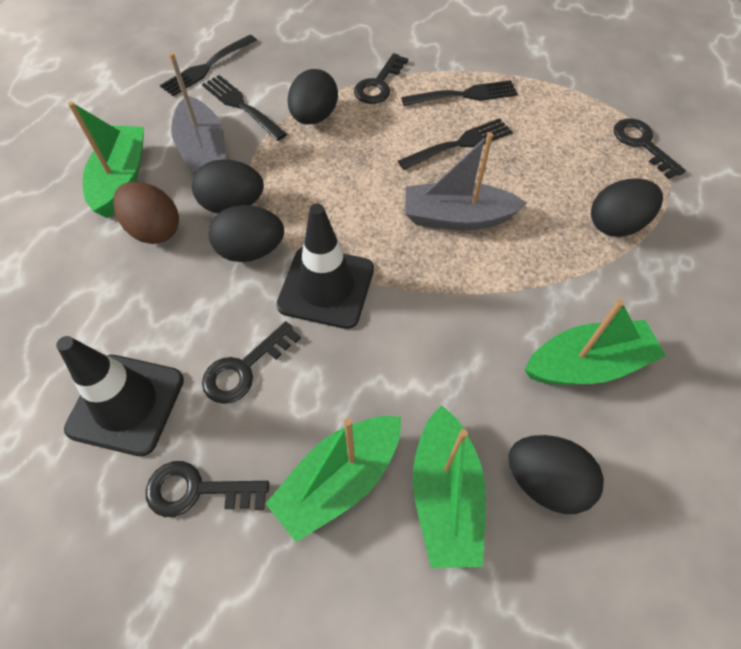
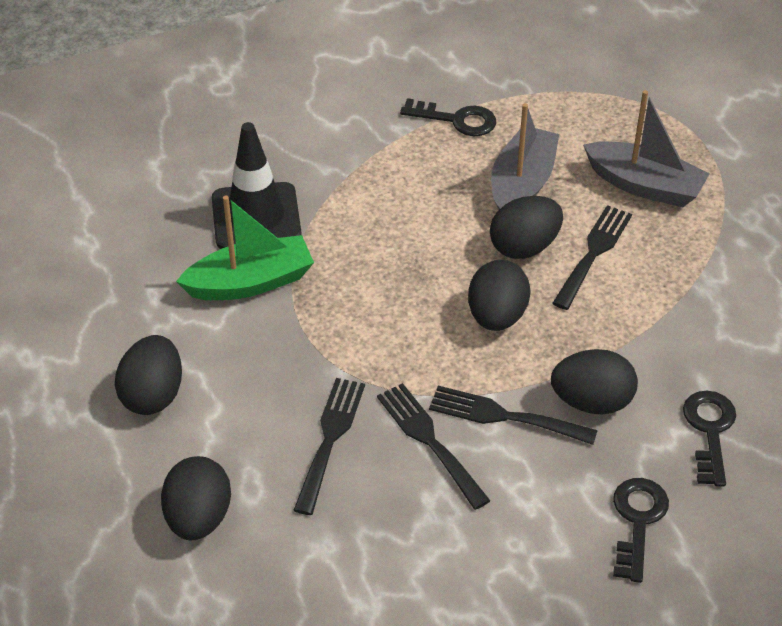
black key: [146,461,269,517] [202,321,301,404] [354,53,408,104] [614,118,686,179] = 4 -> [400,98,496,136] [613,478,669,583] [683,391,736,487] = 3
black traffic cone: [56,336,184,456] [276,204,374,329] = 2 -> [212,122,302,249] = 1
brown egg: [113,182,179,244] = 1 -> none = 0
green boat: [68,101,144,218] [265,416,401,542] [412,405,486,568] [524,299,666,385] = 4 -> [176,196,314,300] = 1

